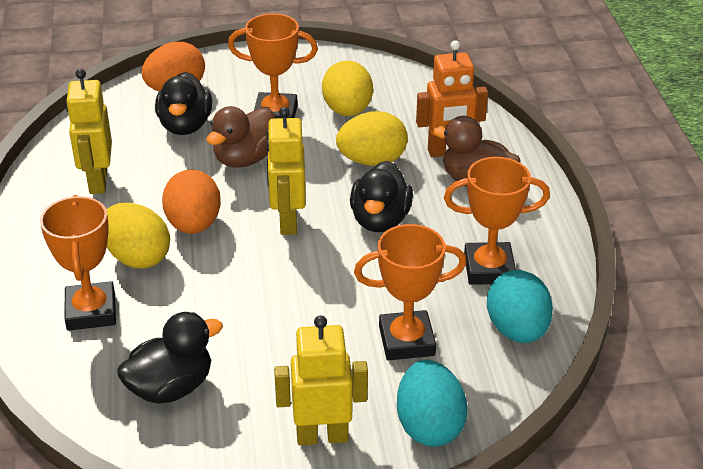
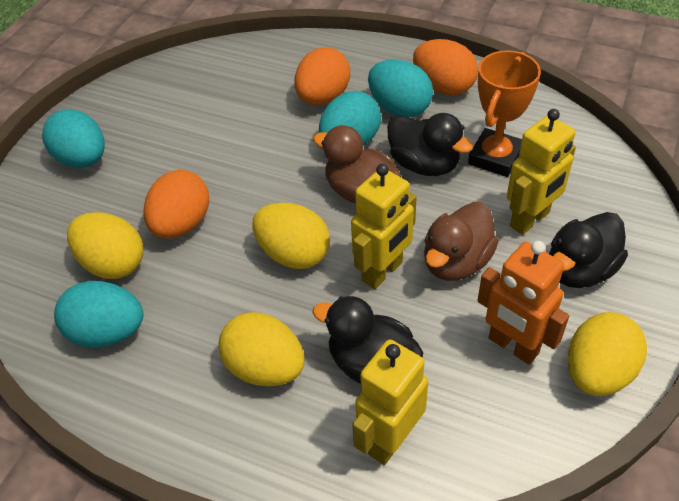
orange egg: [142,42,205,91] [162,169,221,234] = 2 -> [144,170,209,238] [294,47,350,105] [413,39,478,96] = 3
orange trophy: [40,195,116,331] [228,14,318,118] [354,224,467,360] [444,157,550,285] = 4 -> [468,50,541,177] = 1
turquoise egg: [397,360,468,447] [487,270,553,343] = 2 -> [42,109,105,168] [54,281,143,347] [319,91,381,145] [368,59,433,117] = 4
yellow egg: [107,203,170,269] [322,61,373,116] [336,111,408,166] = 3 -> [67,212,143,279] [219,312,304,386] [252,202,330,269] [568,312,647,396] = 4

